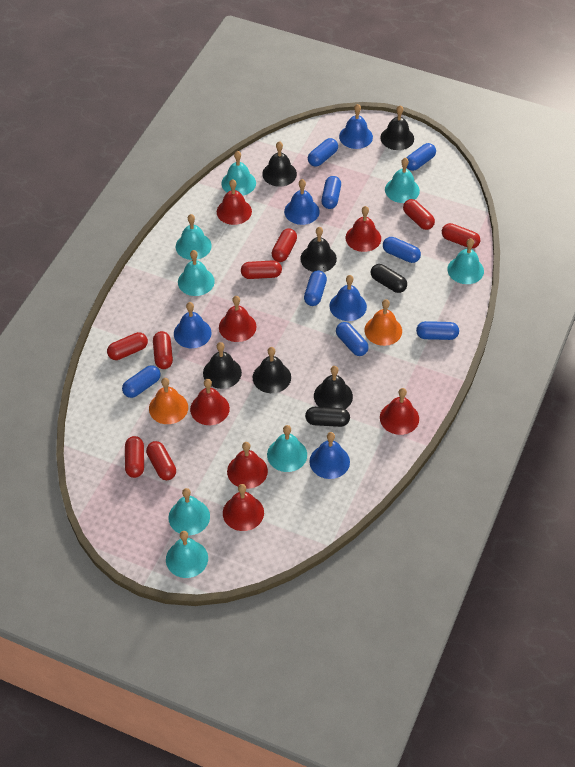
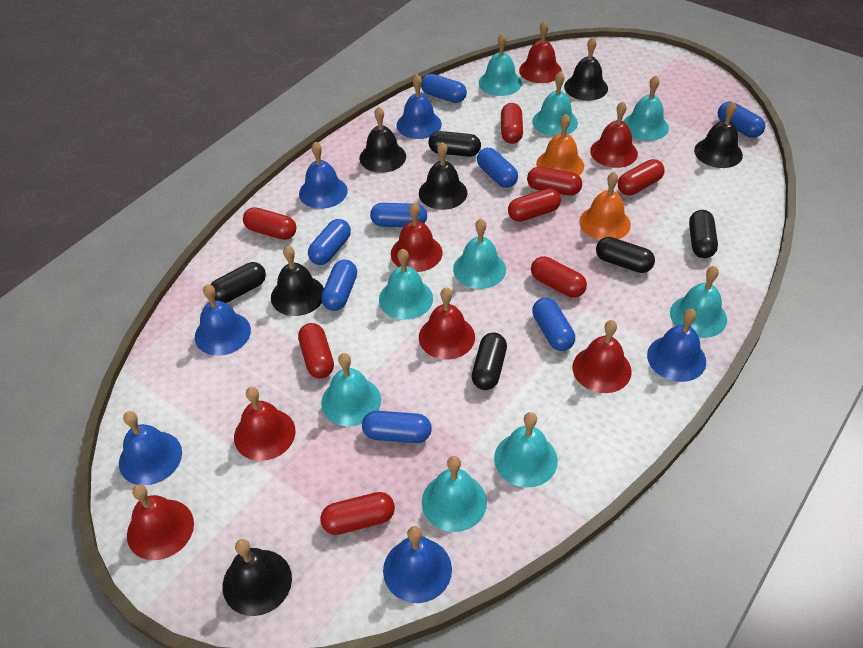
black capsule: [305,407,350,427] [371,264,407,293] = 2 -> [210,262,266,303] [429,131,481,157] [472,332,507,390] [596,237,655,273] [689,210,718,258] = 5
blue bell: [174,302,211,348] [284,179,320,225] [309,432,350,479] [329,275,367,321] [339,104,373,149] = 5 -> [119,411,182,485] [195,284,251,356] [299,141,348,209] [383,526,452,603] [397,74,442,139] [647,309,706,382] = 6
turquoise bell: [166,531,208,578] [168,488,210,535] [176,214,212,260] [178,250,215,296] [222,151,256,195] [267,425,307,472] [385,158,420,203] [447,238,484,284] = 8 -> [321,353,381,426] [379,249,433,320] [422,456,487,532] [453,219,506,289] [479,33,522,96] [494,412,558,487] [532,71,578,136] [623,75,669,141] [670,266,727,338] = 9

